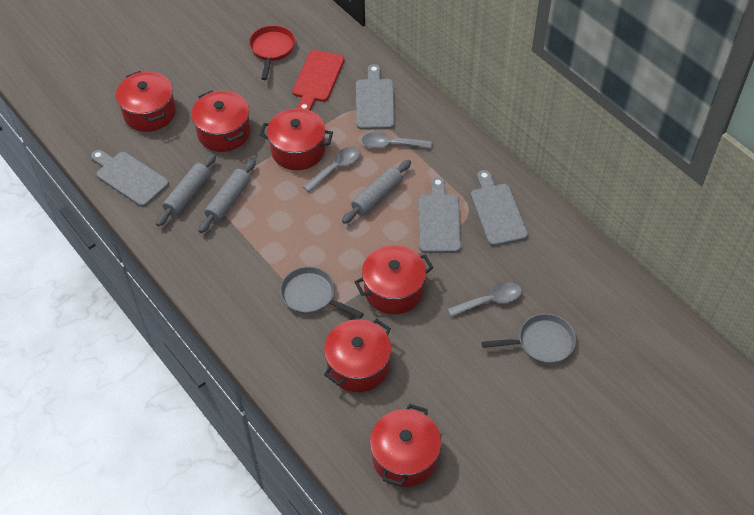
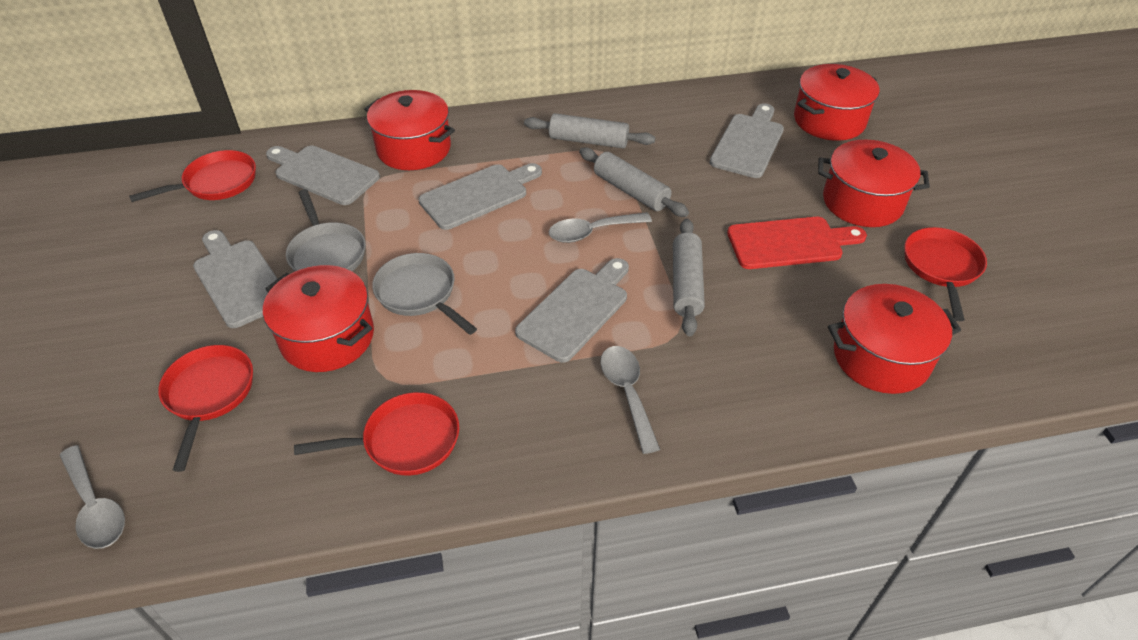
grey cutting board: [91,150,169,207] [356,64,395,130] [418,177,461,253] [471,170,528,246] = 4 -> [193,230,278,328] [266,145,380,205] [418,163,542,230] [515,258,629,363] [710,103,784,178] = 5
red pan: [249,25,295,80] = 1 -> [129,150,256,202] [158,345,253,472] [294,392,459,476] [904,227,987,321] = 4
red pot: [116,71,176,132] [191,90,251,152] [260,108,333,170] [324,319,392,392] [355,245,433,314] [370,404,441,487] = 6 -> [263,265,374,372] [364,90,455,170] [794,64,880,141] [818,140,930,227] [828,284,961,394] = 5

